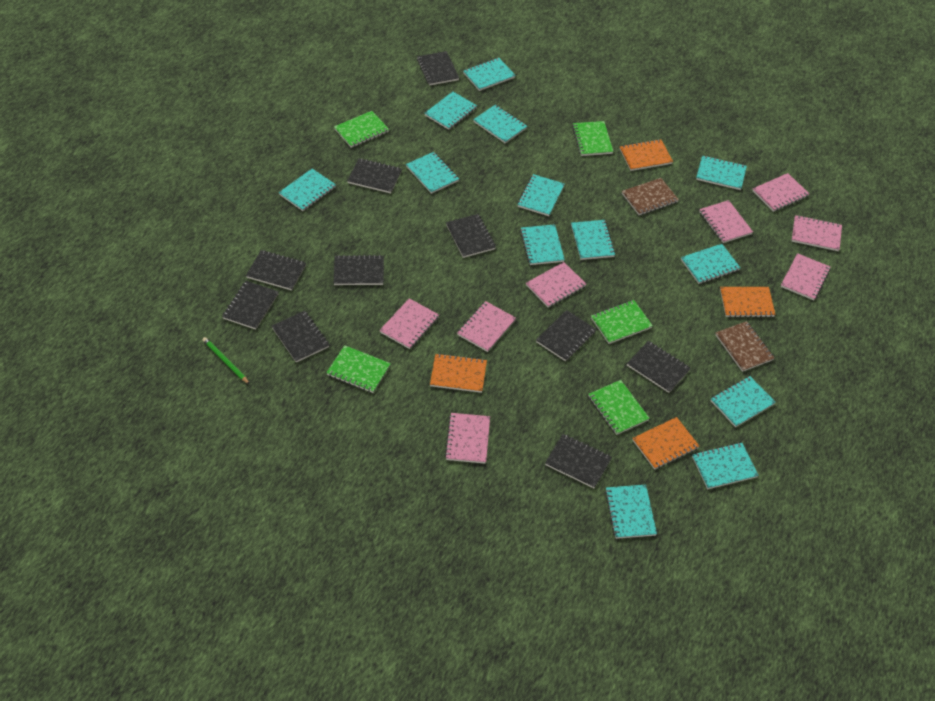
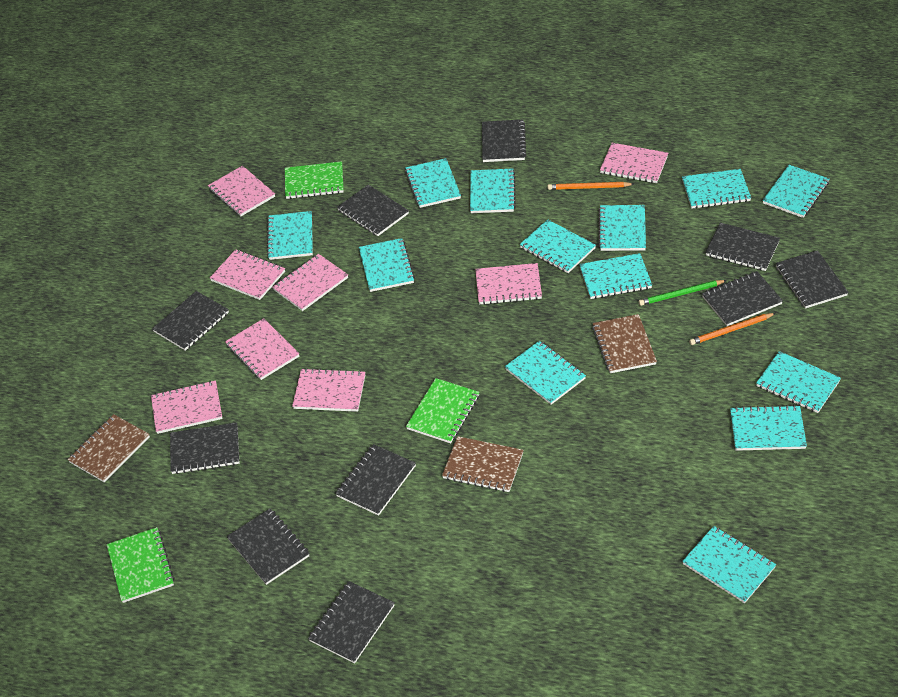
brown notebook: [622,178,679,215] [715,321,774,372] = 2 -> [67,414,150,483] [442,436,524,492] [592,314,657,373] = 3
green notebook: [326,345,391,393] [334,111,389,148] [572,121,614,156] [588,380,650,435] [591,300,653,344] = 5 -> [107,527,175,603] [285,161,344,199] [406,378,480,443] = 3
orange notebook: [430,354,487,393] [620,139,673,171] [632,417,699,470] [720,287,776,318] = 4 -> none = 0
orange pencil: none = 0 -> [547,182,634,190] [689,313,776,345] = 2

